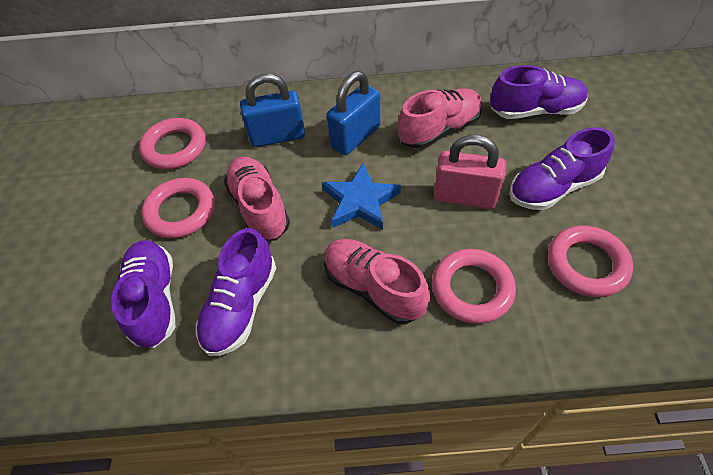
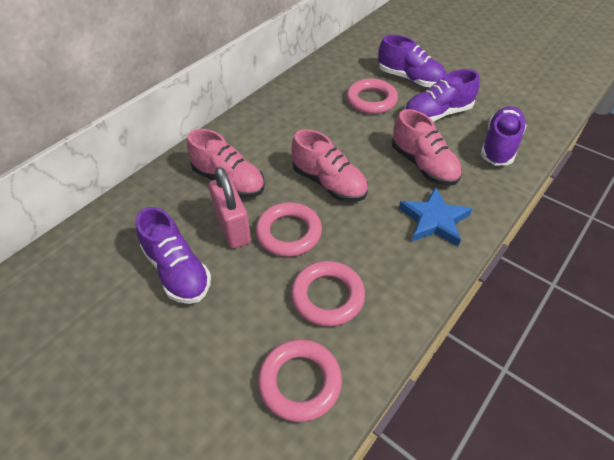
blue padlock: [240,74,305,147] [327,71,380,155] = 2 -> none = 0

